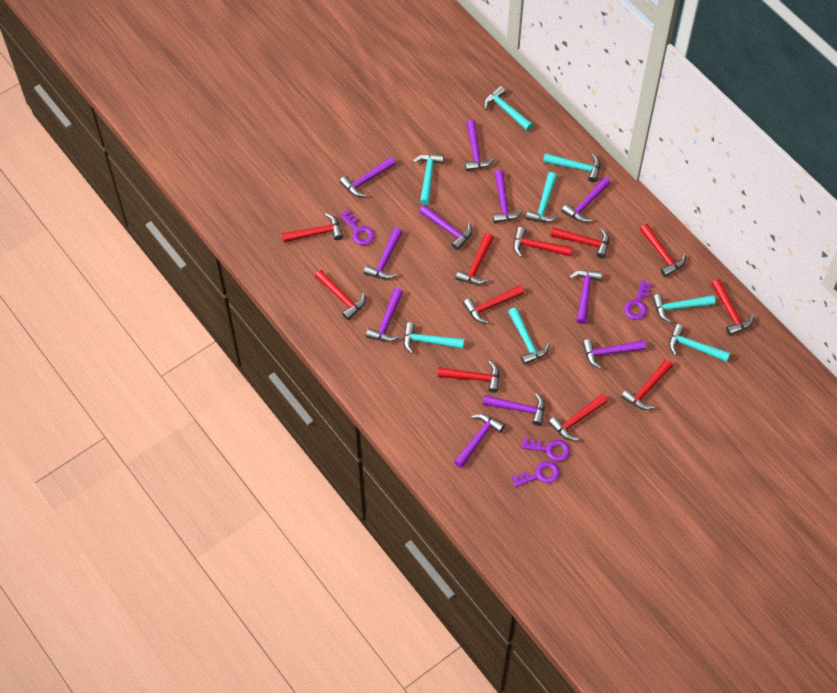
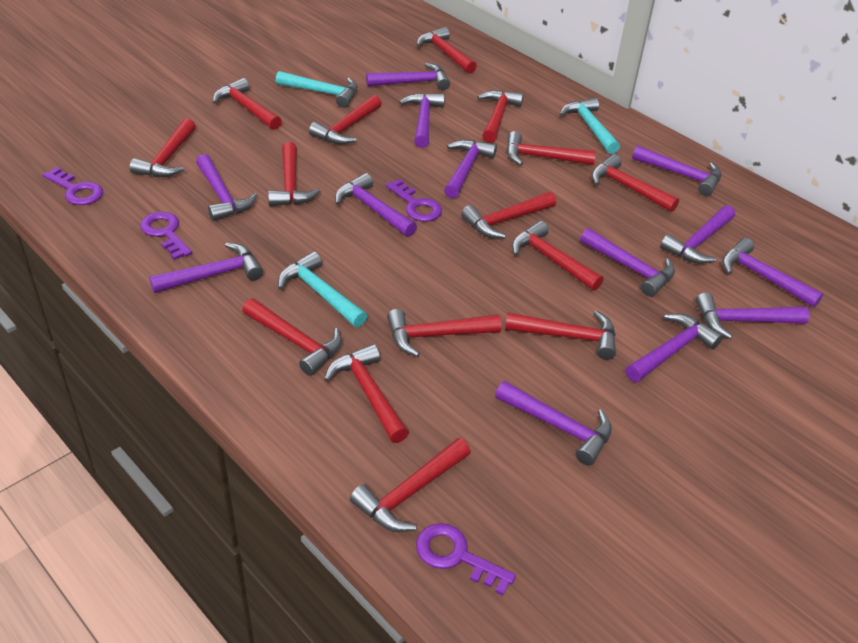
purple hammer: [339,157,396,197] [364,228,402,279] [366,288,403,342] [419,205,472,250] [454,414,505,468] [465,120,495,171] [483,393,545,426] [493,170,523,223] [562,177,611,222] [569,270,602,324] [582,339,646,369] = 11 -> [149,242,263,293] [196,154,257,221] [335,173,417,237] [366,62,450,90] [399,93,445,148] [444,139,497,198] [495,381,612,466] [580,228,675,297] [626,313,723,382] [632,145,721,196] [660,205,735,264] [695,293,810,339] [722,238,824,308] = 13
red hammer: [282,213,343,243] [315,270,366,320] [438,361,500,393] [456,233,494,285] [463,285,524,324] [513,227,573,257] [548,394,608,440] [550,227,609,258] [621,359,673,410] [640,224,686,277] [711,279,754,336] = 11 -> [130,118,196,177] [213,78,282,130] [242,298,342,376] [268,142,320,206] [309,95,382,144] [324,344,409,443] [350,438,471,532] [387,309,502,357] [417,27,477,74] [461,192,556,239] [478,90,524,143] [505,310,616,360] [506,131,596,165] [512,221,603,291] [591,154,679,212] = 15
turquoise hammer: [403,322,464,354] [412,154,444,205] [484,86,533,131] [508,307,550,365] [526,172,559,223] [543,153,600,182] [652,294,716,323] [669,324,730,362] = 8 -> [276,71,358,108] [278,251,367,327] [560,97,620,154] = 3

